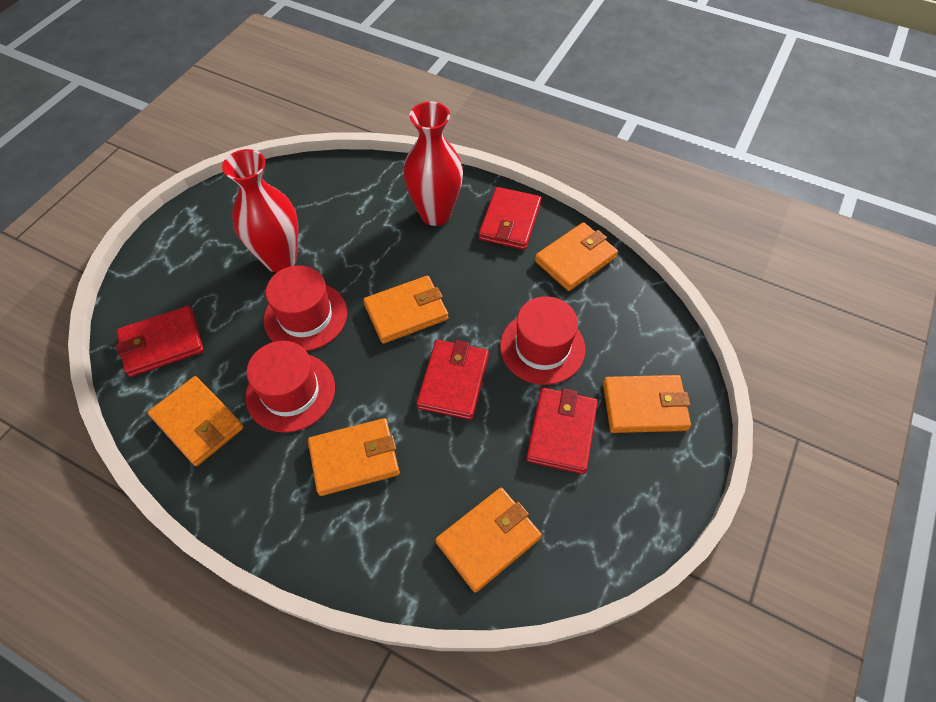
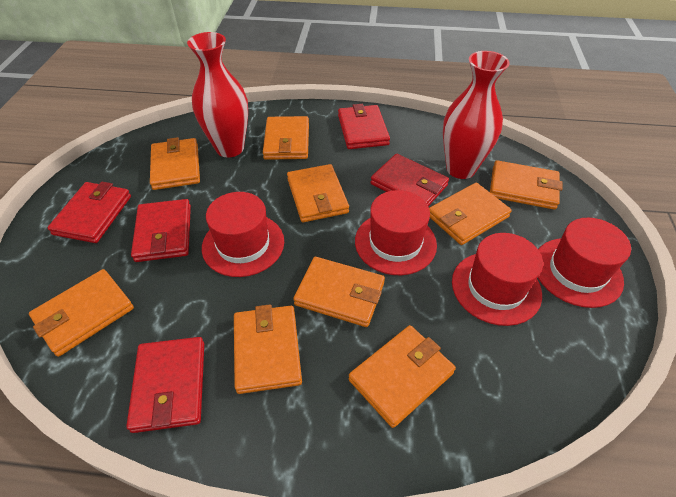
orange wallet: [148,376,244,466] [308,418,400,496] [363,276,448,344] [436,488,542,593] [535,222,618,291] [603,375,691,433] = 6 -> [29,269,134,357] [150,137,200,190] [234,304,302,394] [263,116,309,160] [287,164,349,222] [293,257,385,327] [349,325,456,428] [429,183,512,245] [490,160,562,210] = 9
red hat: [246,341,335,433] [264,265,347,351] [500,296,585,385] = 3 -> [202,192,284,277] [355,190,437,275] [452,233,543,326] [538,218,631,308] = 4
red wallet: [116,306,204,377] [417,340,489,420] [479,187,542,250] [526,388,598,474] = 4 -> [47,182,131,243] [126,337,204,433] [131,199,191,262] [338,104,390,149] [371,154,449,206] = 5

